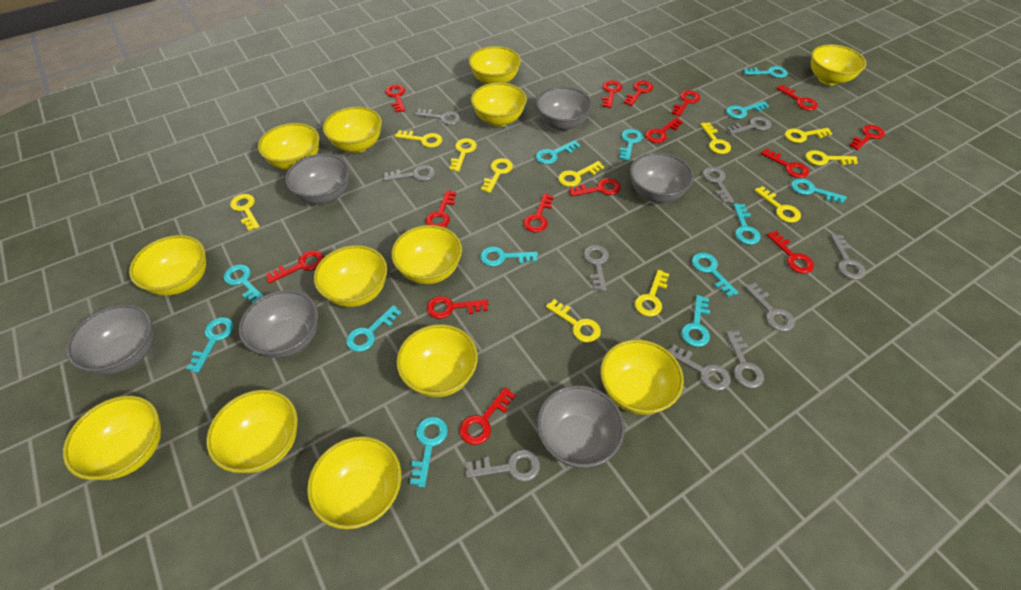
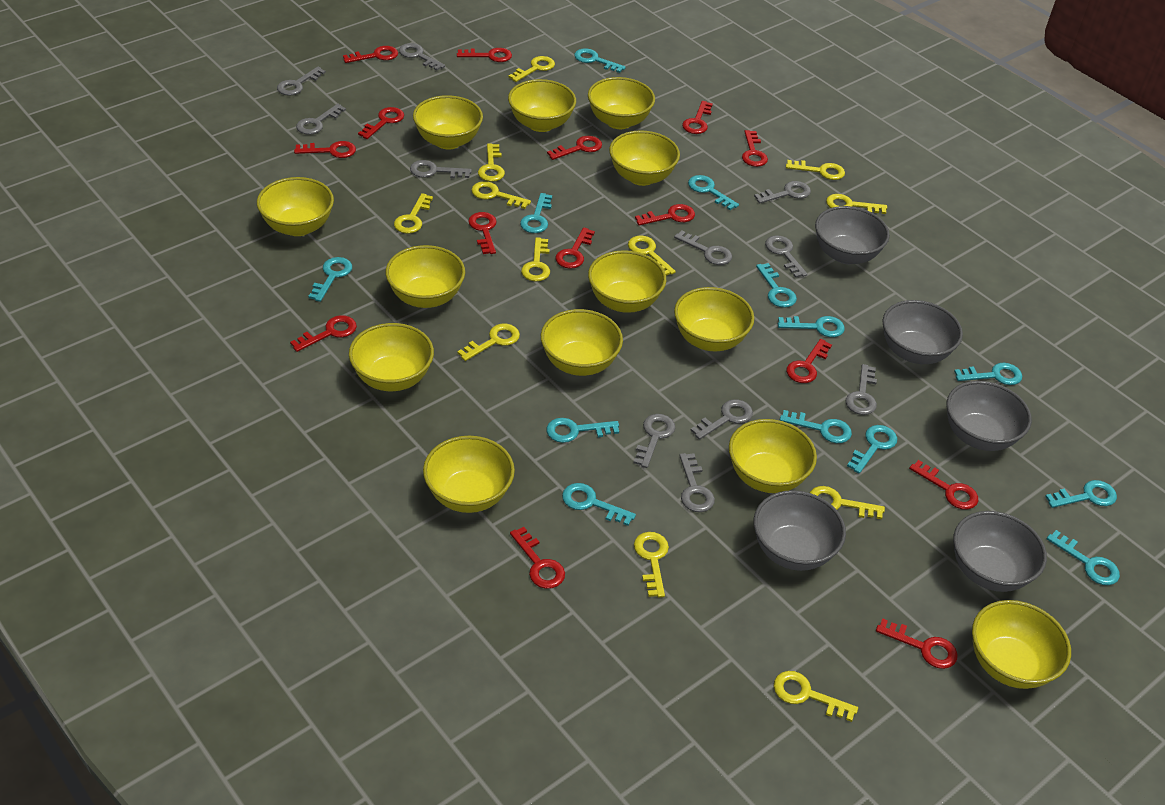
grey bowl: [66,304,154,374] [239,290,318,358] [285,154,350,204] [536,87,593,131] [537,385,625,468] [630,152,694,203] = 6 -> [754,490,846,571] [815,206,890,265] [882,300,963,364] [946,381,1032,451] [953,511,1047,592] = 5
grey key: [384,165,435,181] [415,109,461,125] [466,449,540,482] [583,245,609,291] [668,345,731,391] [702,167,734,203] [726,331,764,388] [727,116,771,135] [745,283,795,332] [831,235,866,280] = 10 -> [277,67,326,96] [296,104,346,135] [399,43,445,71] [410,160,472,178] [634,414,675,468] [674,230,732,265] [679,453,715,512] [690,399,753,439] [754,181,811,204] [765,235,808,278] [845,364,877,415] = 11
yellow key: [230,194,260,231] [395,130,442,148] [449,138,477,172] [481,158,513,193] [546,299,601,342] [558,161,604,187] [635,270,669,317] [700,122,731,154] [754,186,801,223] [785,128,833,143] [805,150,858,166] = 11 -> [394,193,433,234] [457,324,520,361] [471,181,531,209] [478,144,505,182] [509,56,555,82] [521,237,550,281] [628,236,676,276] [634,532,669,598] [774,671,858,722] [786,160,845,180] [810,486,885,519] [826,194,887,214] = 12

